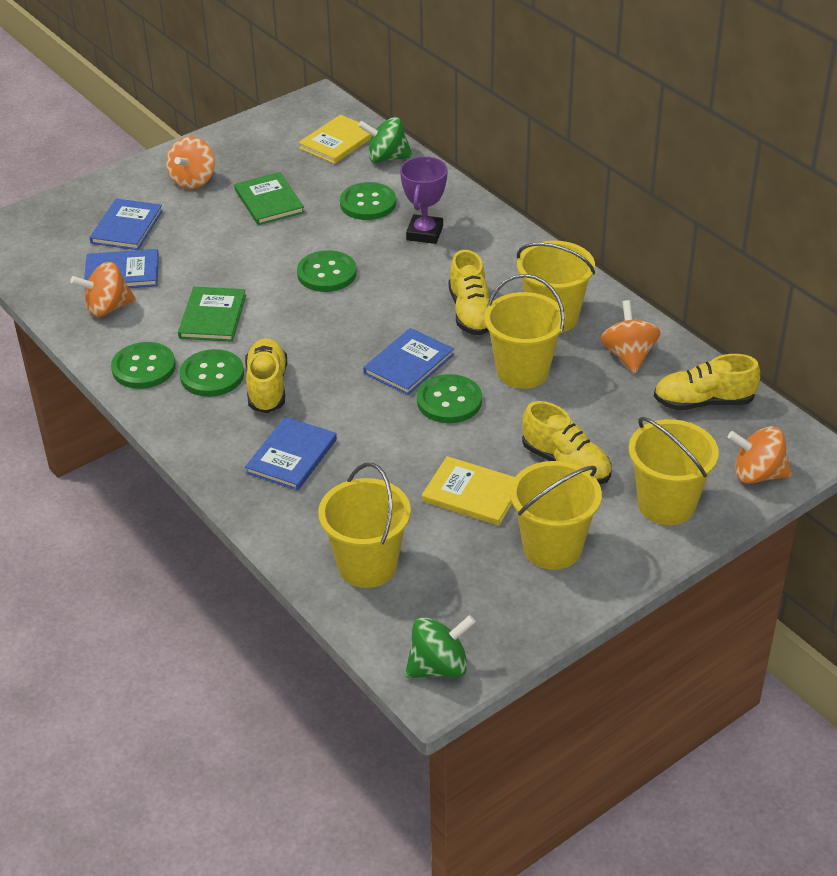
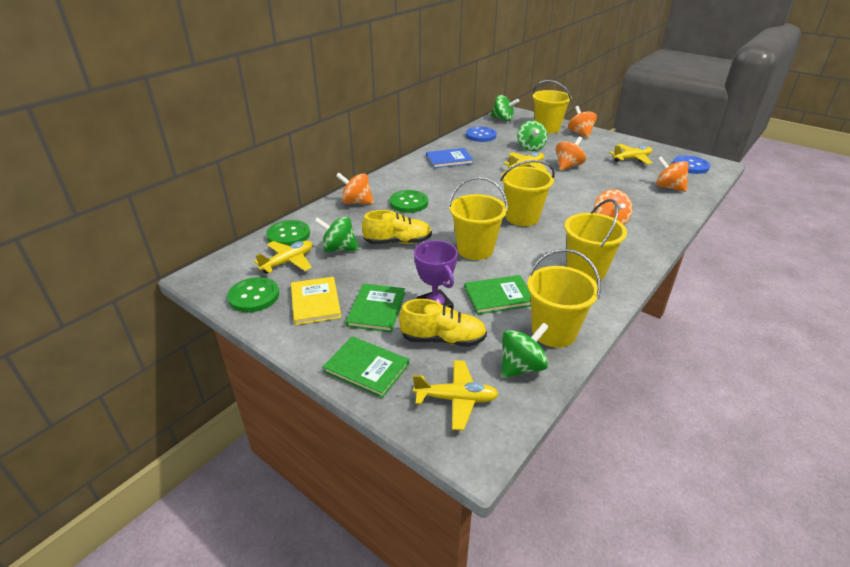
blue book: [84,249,159,290] [90,199,163,250] [245,417,337,491] [363,328,454,395] = 4 -> [426,148,473,168] = 1
blue button: none = 0 -> [466,127,497,142] [673,155,710,174] = 2
green book: [178,287,246,342] [234,172,305,225] = 2 -> [323,336,409,398] [346,284,405,332] [464,275,531,315] = 3
green button: [111,342,176,389] [180,349,244,397] [297,250,357,292] [340,182,396,220] [417,374,482,423] = 5 -> [227,277,279,312] [266,220,310,246] [390,190,428,213] = 3
green spinning top: [358,117,413,163] [405,615,476,678] = 2 -> [314,216,359,252] [490,95,519,121] [501,322,549,378] [517,121,547,151] = 4
orange spinning top: [70,262,136,317] [166,136,215,189] [600,300,661,373] [728,426,792,484] = 4 -> [336,173,374,204] [556,136,586,171] [568,106,597,138] [594,189,632,225] [656,157,689,192] = 5
yellow book: [299,115,372,164] [422,456,515,526] = 2 -> [291,277,341,325] = 1
yellow plane: none = 0 -> [254,241,313,274] [413,360,499,430] [504,152,548,171] [609,144,653,165] = 4
yellow shoe: [245,338,287,413] [448,250,490,335] [522,401,611,484] [654,354,760,410] = 4 -> [362,210,432,244] [399,299,487,347] = 2

